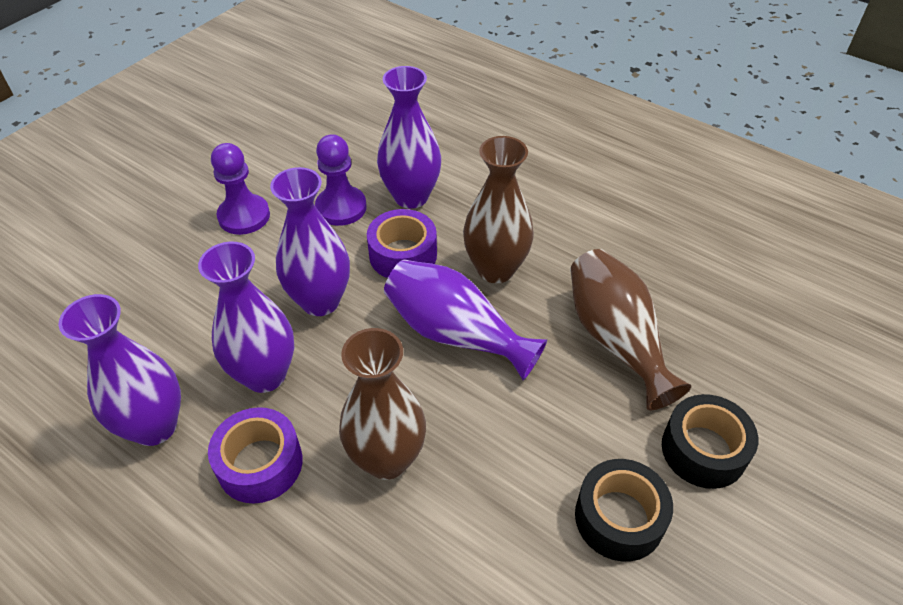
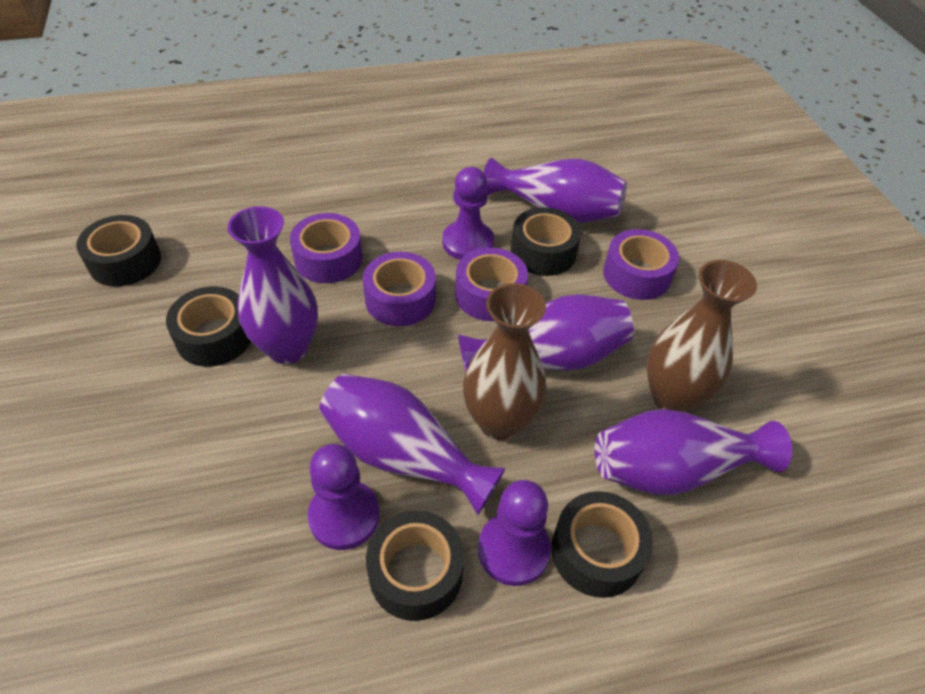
black tape: [575,459,673,562] [662,394,758,489] = 2 -> [76,215,161,287] [166,286,251,367] [366,511,464,621] [511,207,581,276] [551,491,653,598] = 5
brown vase: [339,328,426,480] [463,136,534,283] [570,249,691,410] = 3 -> [463,283,547,440] [646,260,757,413] = 2
purple pawn: [211,143,270,235] [315,134,367,226] = 2 -> [307,444,380,550] [442,167,494,260] [478,480,551,586] = 3
purple tape: [208,407,303,504] [367,209,437,278] = 2 -> [290,213,363,283] [363,252,436,326] [455,248,528,321] [603,229,679,300] = 4

